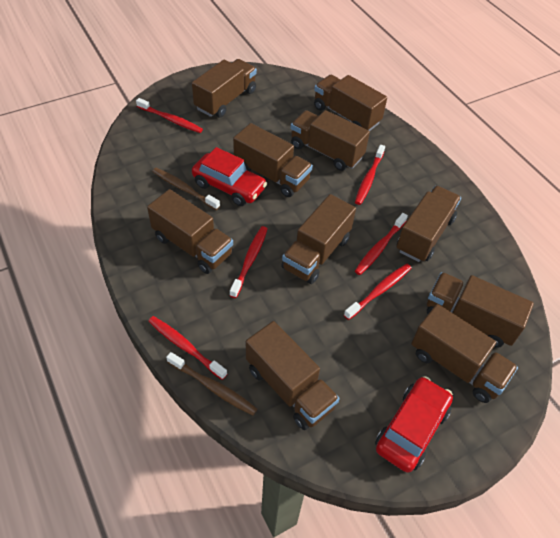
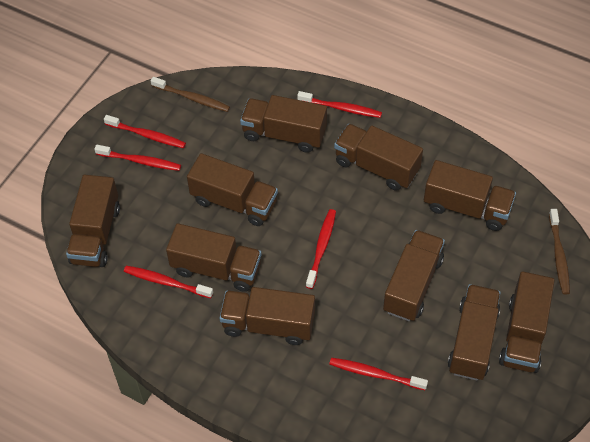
red car: [192,147,267,206] [375,376,453,473] = 2 -> none = 0

